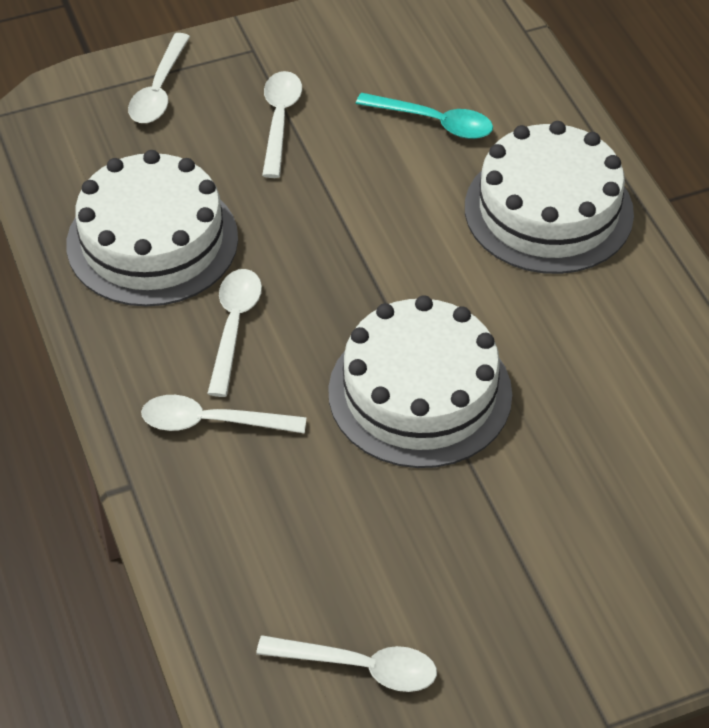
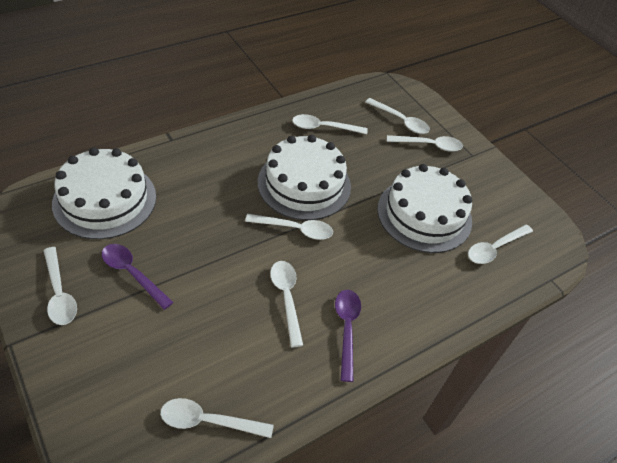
purple spoon: none = 0 -> [102,244,173,310] [335,290,361,382] = 2
turquoise spoon: [356,93,493,139] = 1 -> none = 0
white spoon: [128,33,190,123] [141,395,306,433] [207,269,262,397] [256,635,437,692] [262,71,302,178] = 5 -> [43,247,77,325] [160,398,274,438] [245,214,333,240] [270,261,303,347] [292,114,368,134] [366,98,430,134] [387,135,463,152] [468,224,533,264] = 8

